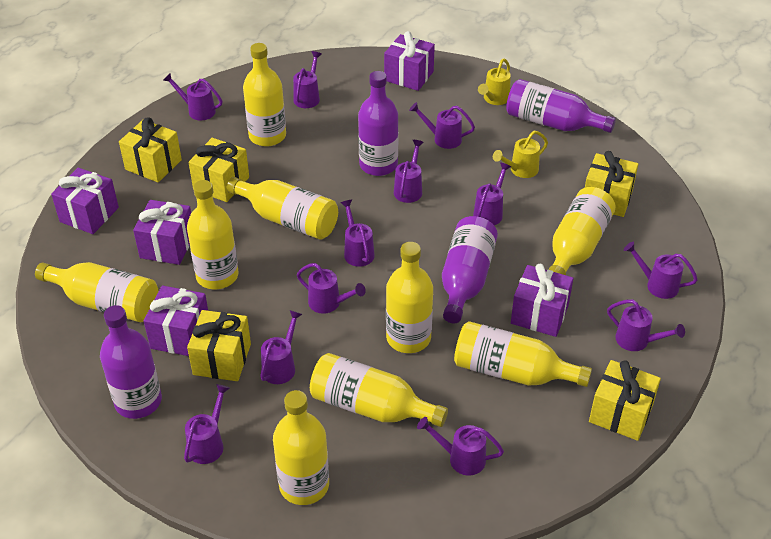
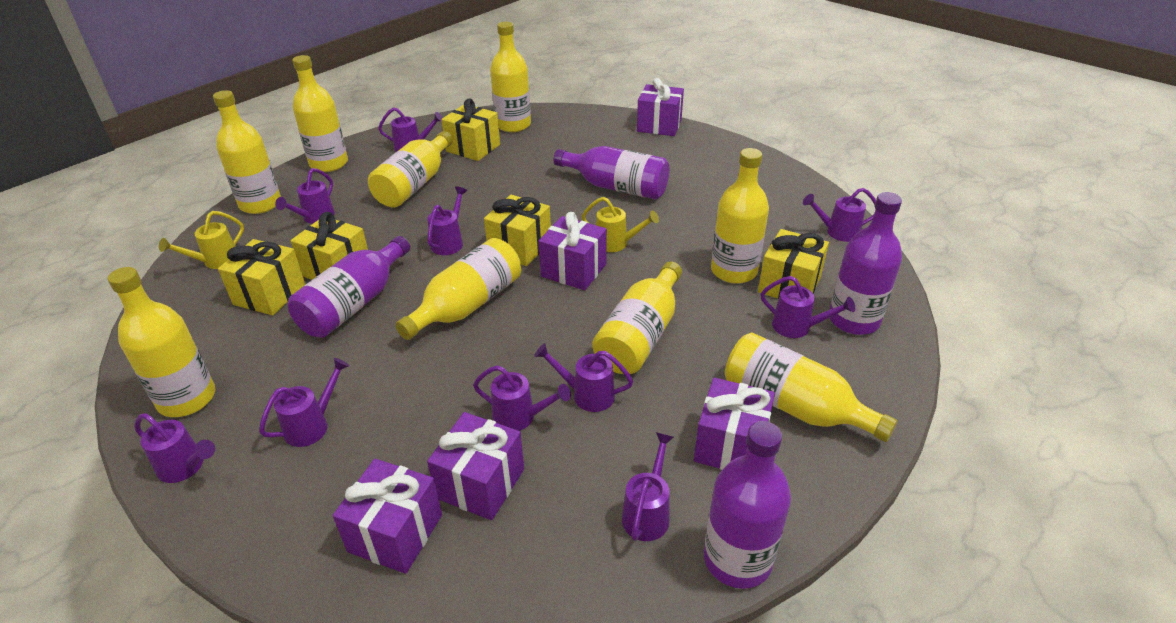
purple watering can: [163,73,222,121] [184,384,230,464] [260,310,302,384] [293,51,322,108] [297,263,366,314] [340,200,375,267] [394,140,424,203] [409,102,475,149] [417,417,504,476] [473,163,511,225] [607,300,685,351] [624,242,698,299] = 12 -> [134,413,215,483] [259,358,350,447] [275,168,335,224] [378,107,443,152] [427,186,468,255] [473,365,571,431] [534,343,633,412] [622,432,674,541] [760,276,855,338] [803,188,876,242] = 10

